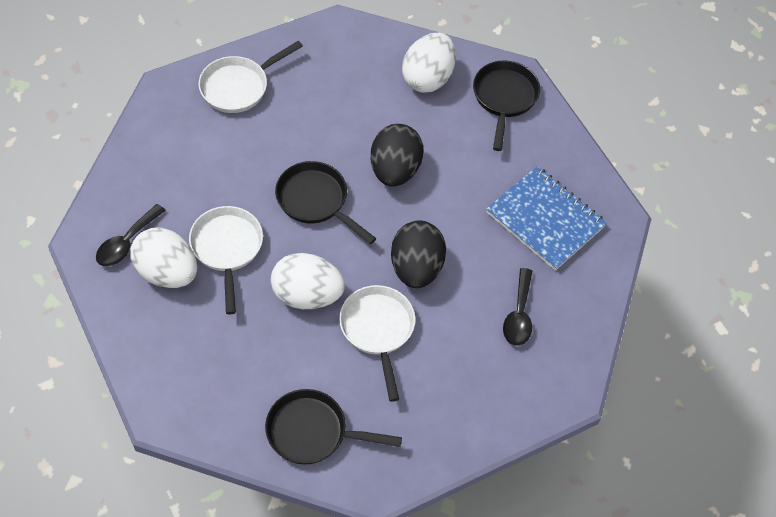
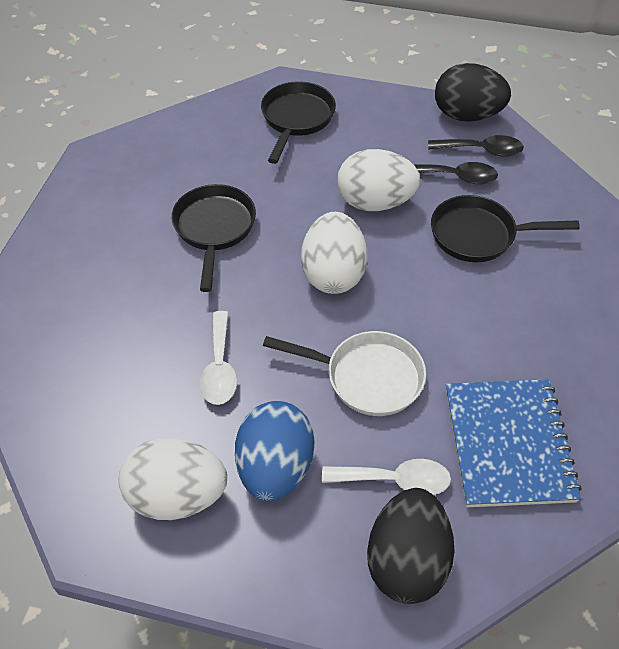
blue egg: none = 0 -> [235,401,314,501] = 1
white pan: [189,206,263,315] [198,41,303,113] [339,285,415,402] = 3 -> [263,331,426,416] = 1
white spoon: none = 0 -> [200,311,237,405] [322,459,451,495] = 2

